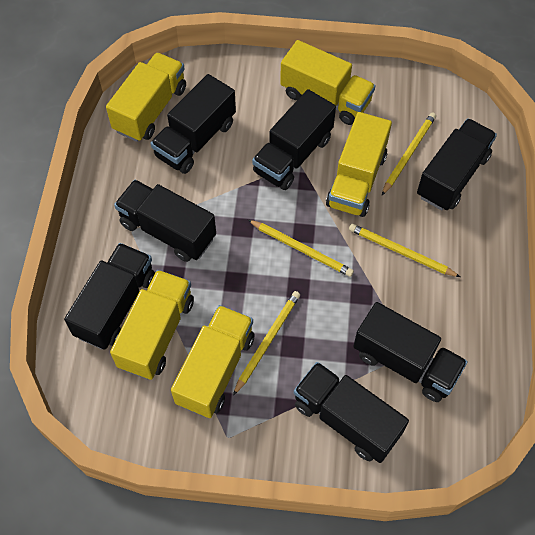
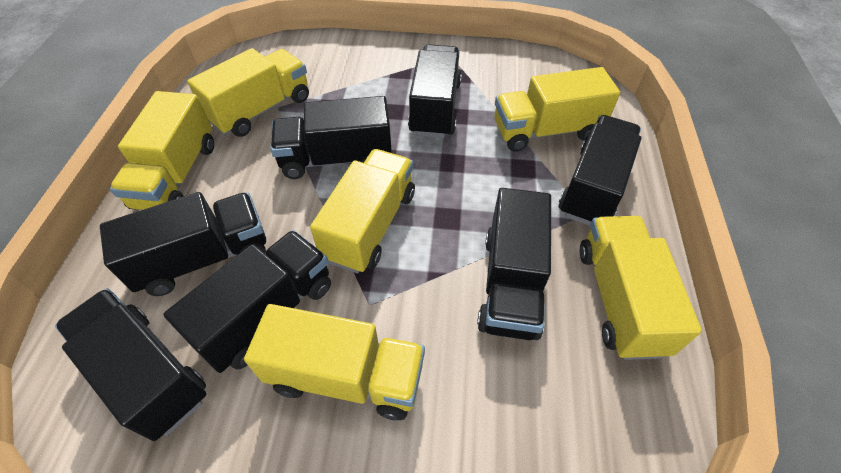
yellow pencil: [233,291,300,396] [248,220,354,277] [349,224,460,277] [382,112,436,195] = 4 -> none = 0
yellow truck: [106,53,186,142] [110,270,194,380] [171,305,255,418] [280,40,375,125] [326,112,392,217] = 5 -> [110,91,214,210] [187,48,309,137] [244,304,425,420] [310,149,415,273] [495,67,620,151] [579,216,702,360] = 6

